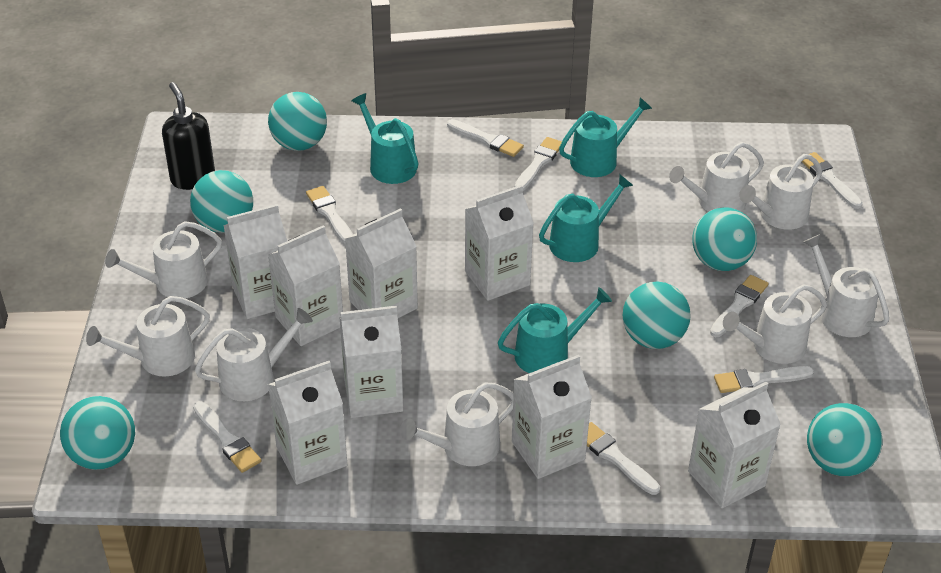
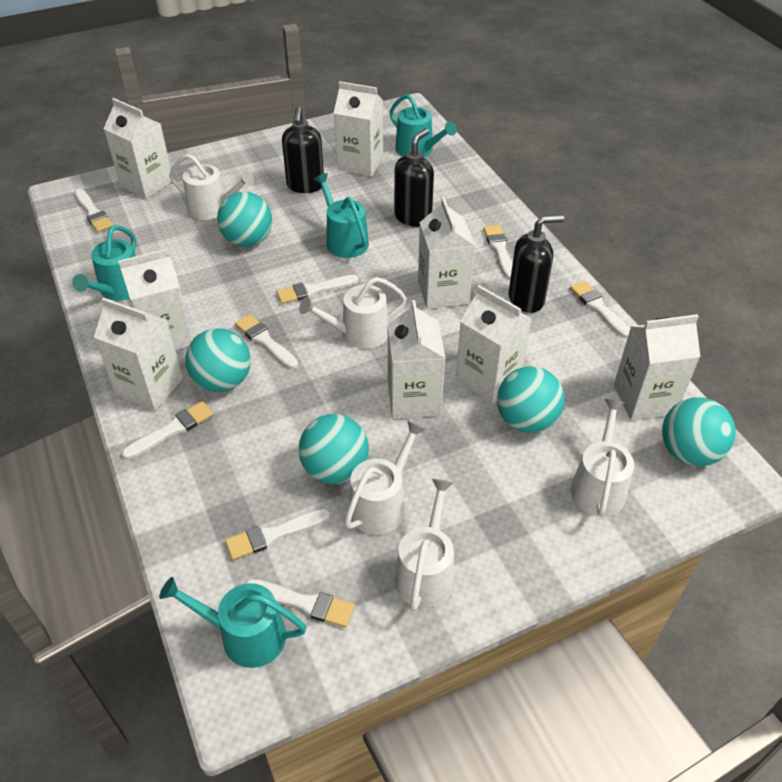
black soap dispenser: [162,82,215,190] = 1 -> [282,107,324,193] [394,128,434,227] [509,215,564,313] = 3
turquoise ball: [60,396,135,470] [190,170,253,233] [268,92,327,151] [623,282,691,349] [692,207,757,271] [807,403,882,476] = 6 -> [185,328,251,392] [217,192,272,247] [299,414,369,484] [497,366,565,433] [662,397,736,466] = 5
white watering can: [86,296,210,377] [105,221,222,299] [195,308,313,401] [400,383,514,466] [669,142,764,212] [723,284,827,364] [739,154,822,230] [803,234,889,337] = 8 -> [169,154,254,220] [299,277,407,349] [344,420,426,535] [394,478,454,611] [570,399,634,516] = 5

